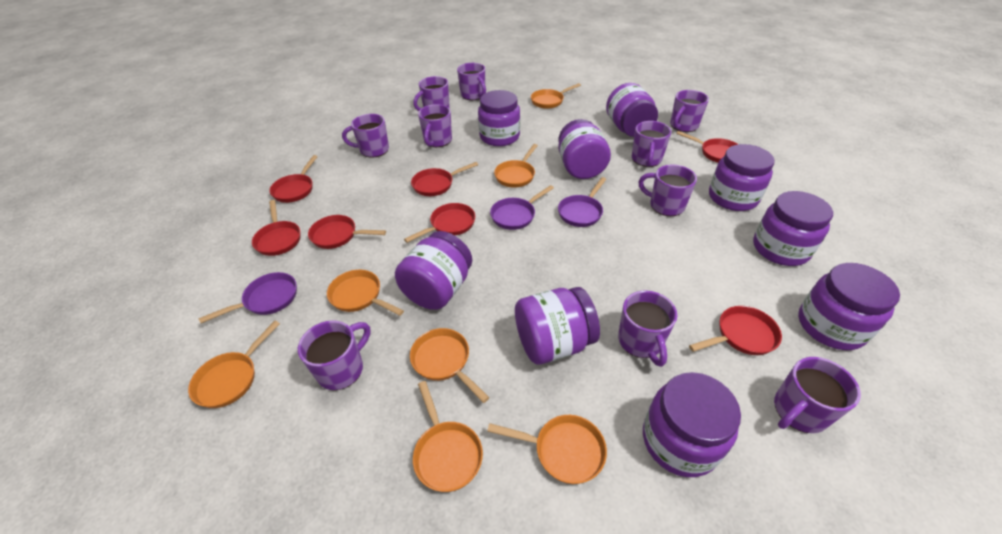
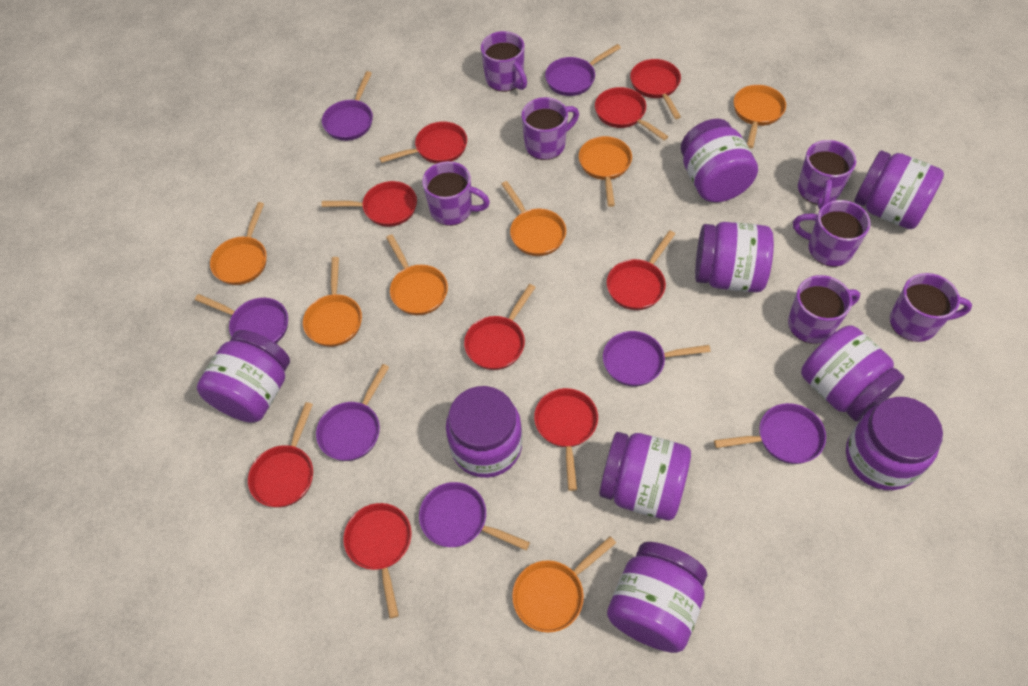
purple mug: [298,320,371,390] [342,114,389,158] [413,76,450,111] [418,104,452,147] [457,63,486,100] [618,290,677,367] [632,121,671,167] [638,165,697,216] [670,90,709,132] [774,357,861,433] = 10 -> [422,161,490,226] [481,31,527,92] [522,97,579,160] [788,275,860,344] [793,200,871,267] [798,140,856,209] [890,273,972,342] = 7
purple pan: [199,272,297,323] [490,185,554,230] [558,177,606,227] = 3 -> [195,294,288,343] [316,364,389,461] [322,71,373,141] [419,482,530,550] [545,44,621,96] [603,331,711,387] [714,403,826,464] = 7
red pan: [252,200,300,256] [269,155,318,203] [308,215,386,249] [404,203,475,243] [411,162,478,196] [676,131,738,163] [689,306,782,355] = 7 -> [248,402,313,507] [322,181,417,227] [343,503,412,619] [379,121,467,164] [464,284,536,370] [534,388,598,491] [595,87,669,140] [607,230,675,310] [630,59,681,119] = 9

